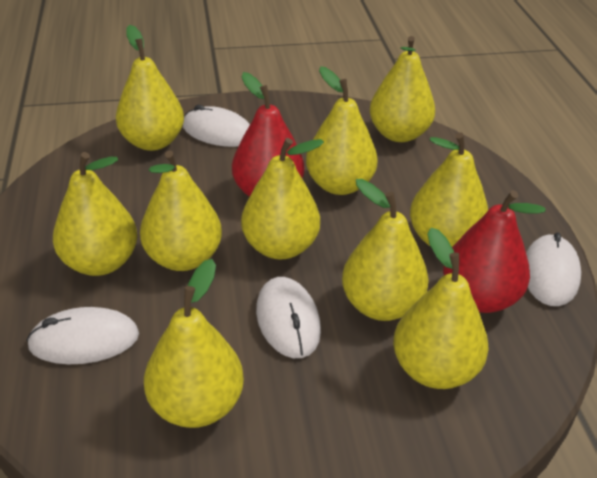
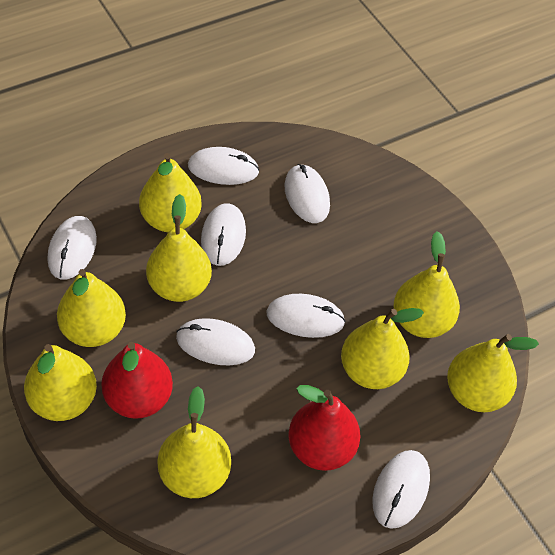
white mouse: [26,307,139,364] [183,105,250,147] [256,277,321,358] [526,233,581,306] = 4 -> [48,216,97,279] [176,318,255,365] [188,147,259,185] [201,203,246,266] [266,294,346,338] [284,164,330,223] [372,450,430,529] = 7
yellow pear: [53,152,138,276] [116,25,184,151] [140,151,222,271] [144,259,244,428] [241,138,324,259] [306,66,378,195] [342,179,429,321] [370,36,435,142] [393,228,489,389] [410,132,488,247] = 10 -> [24,344,97,421] [57,269,126,347] [139,153,202,232] [146,194,212,302] [158,386,231,498] [341,308,424,389] [393,231,460,338] [447,334,539,412] = 8

